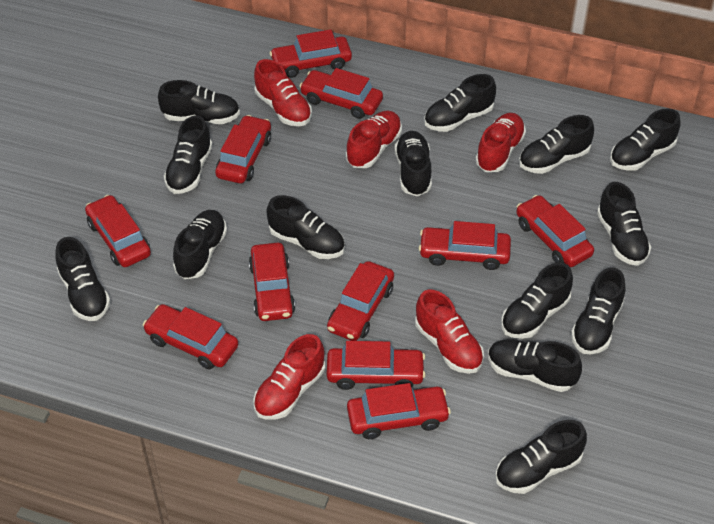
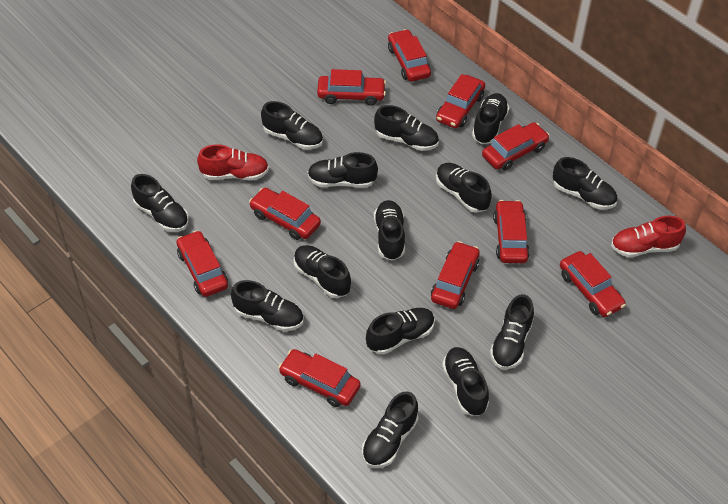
red car: [85,195,151,267] [143,304,238,369] [215,115,271,183] [249,243,295,321] [269,29,352,78] [299,68,383,119] [327,261,394,341] [327,341,426,390] [347,383,451,439] [419,221,511,270] [516,195,594,267] = 11 -> [177,230,228,297] [249,188,321,240] [278,349,361,407] [317,69,386,106] [388,29,431,82] [431,241,480,309] [436,74,485,128] [482,122,550,171] [493,200,530,263] [560,251,626,317] = 10
red shoe: [253,334,325,420] [254,59,312,126] [346,111,402,168] [415,290,484,374] [475,113,526,172] = 5 -> [197,144,269,180] [611,216,686,257] = 2

